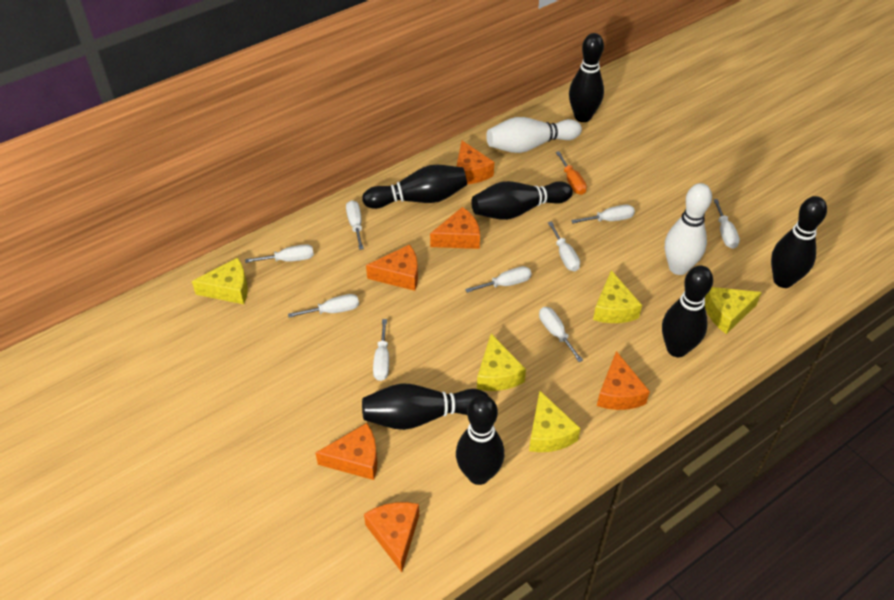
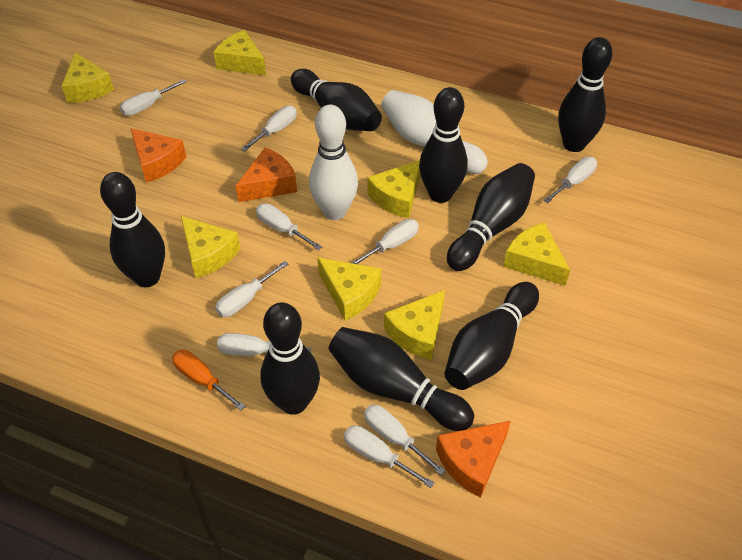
black bowling pin: [362,165,467,209] [362,384,488,430] [456,395,504,485] [471,181,573,220] [569,33,604,122] [662,265,713,357] [771,196,827,288] = 7 -> [100,172,165,287] [260,302,320,415] [291,69,382,131] [328,327,474,431] [419,87,468,203] [445,282,539,390] [447,163,535,271] [558,37,612,152] = 8
orange cheese: [315,423,377,480] [364,502,419,572] [366,244,418,291] [430,207,480,249] [456,141,494,184] [597,351,650,410] = 6 -> [130,128,186,183] [236,148,297,202] [436,421,511,498] = 3
yellow cheese: [192,258,248,304] [477,334,526,391] [529,391,581,452] [593,270,642,323] [705,287,762,334] = 5 -> [61,52,114,103] [181,216,240,278] [214,30,266,75] [317,257,381,321] [367,160,420,218] [384,290,445,360] [503,222,570,286] = 7

